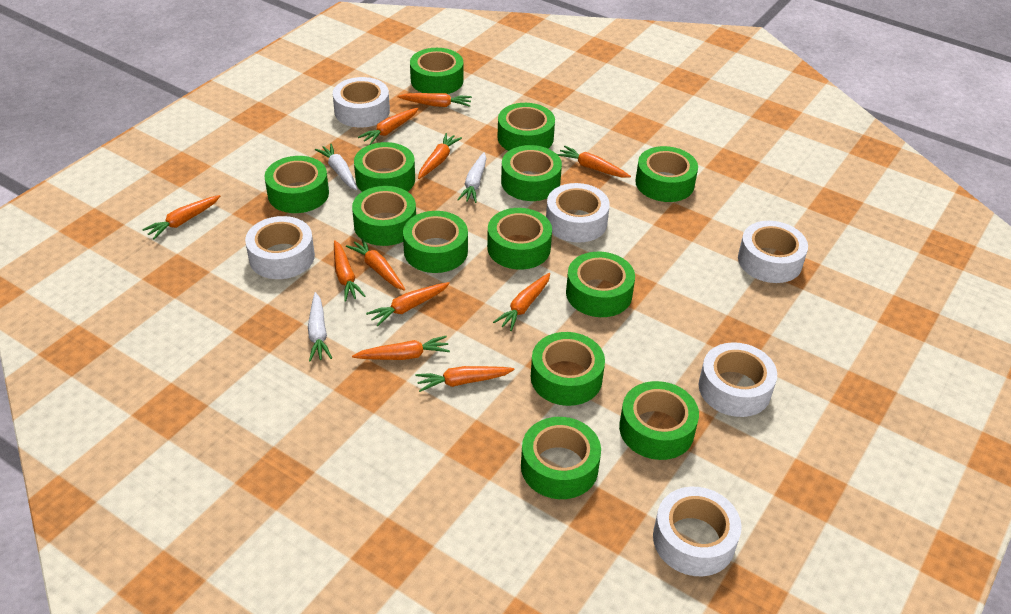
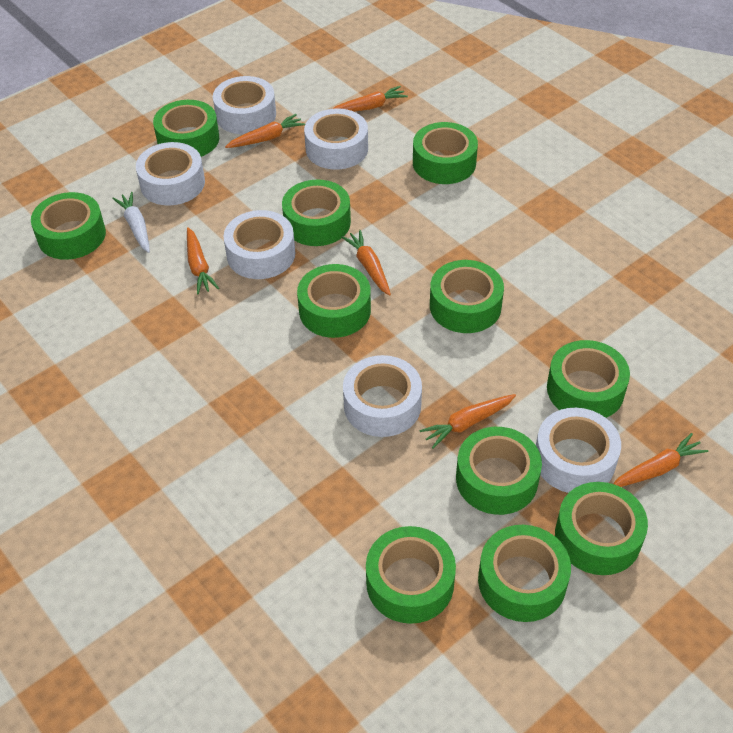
green tape: [265,156,329,213] [352,186,416,246] [354,142,415,192] [403,211,468,273] [410,48,464,94] [487,208,552,270] [498,103,555,151] [501,145,562,201] [521,417,601,499] [531,332,605,406] [566,252,635,317] [619,381,699,460] [635,146,698,202] = 13 -> [31,192,106,260] [153,100,219,157] [282,180,351,246] [297,264,371,338] [366,526,456,624] [413,122,478,184] [430,260,504,333] [456,427,542,515] [478,525,571,622] [547,340,630,418] [555,482,648,575] = 11
orange carrot: [142,195,220,239] [334,240,366,301] [346,238,405,291] [352,336,450,360] [358,108,419,145] [366,282,450,327] [397,93,472,107] [416,366,515,392] [418,133,462,179] [493,273,550,331] [557,146,631,178] = 11 -> [187,227,219,294] [225,114,305,148] [333,86,408,112] [341,230,391,296] [419,394,516,449] [613,433,708,487] = 6
white carrot: [308,292,332,362] [315,144,358,190] [457,152,486,203] = 3 -> [112,192,150,253] = 1

